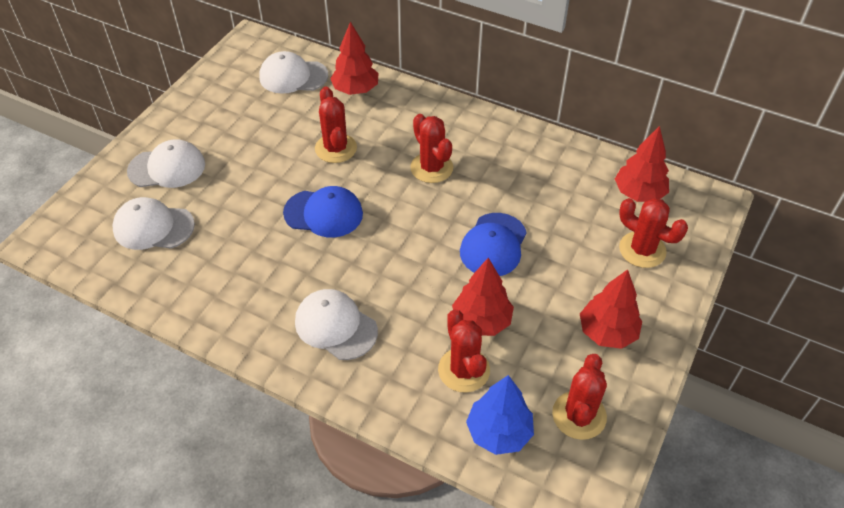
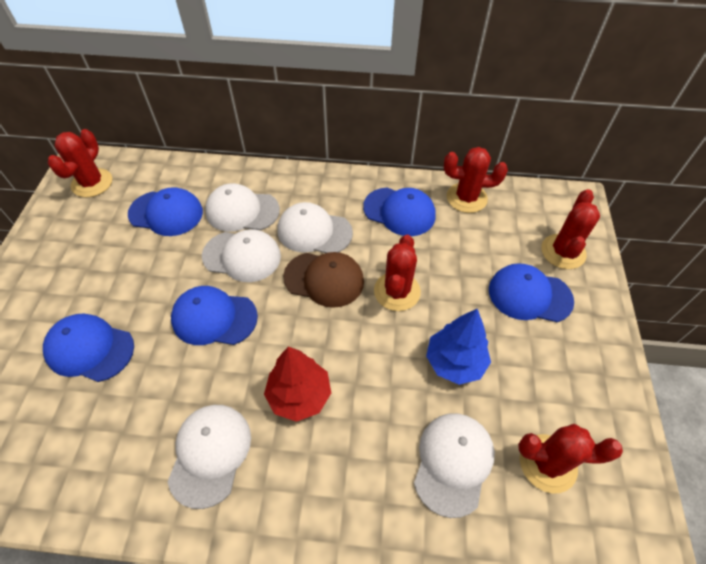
blue cap: [283,186,363,238] [460,213,527,276] = 2 -> [43,314,134,382] [128,187,203,236] [171,286,258,345] [363,188,436,236] [489,263,574,322] = 5
brown cap: none = 0 -> [283,252,364,308] = 1
red tree: [330,22,378,95] [452,258,514,336] [580,270,642,349] [615,126,669,202] = 4 -> [264,346,331,422] = 1
white cap: [113,197,195,250] [127,139,205,188] [259,51,328,94] [295,289,378,360] = 4 -> [167,405,251,509] [202,229,281,282] [205,183,280,232] [277,202,353,253] [414,413,495,518] = 5

